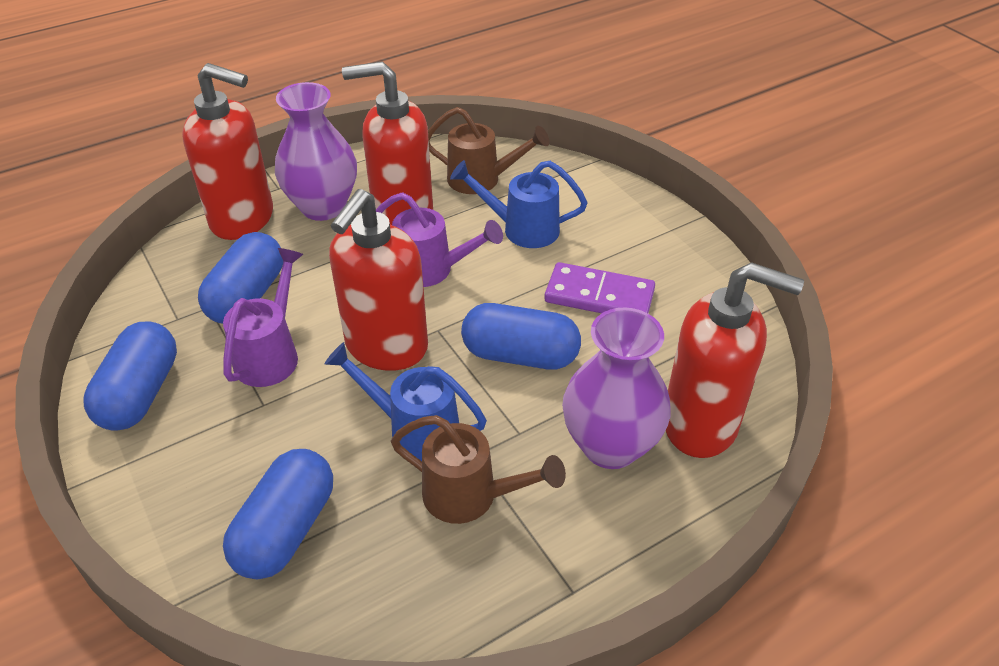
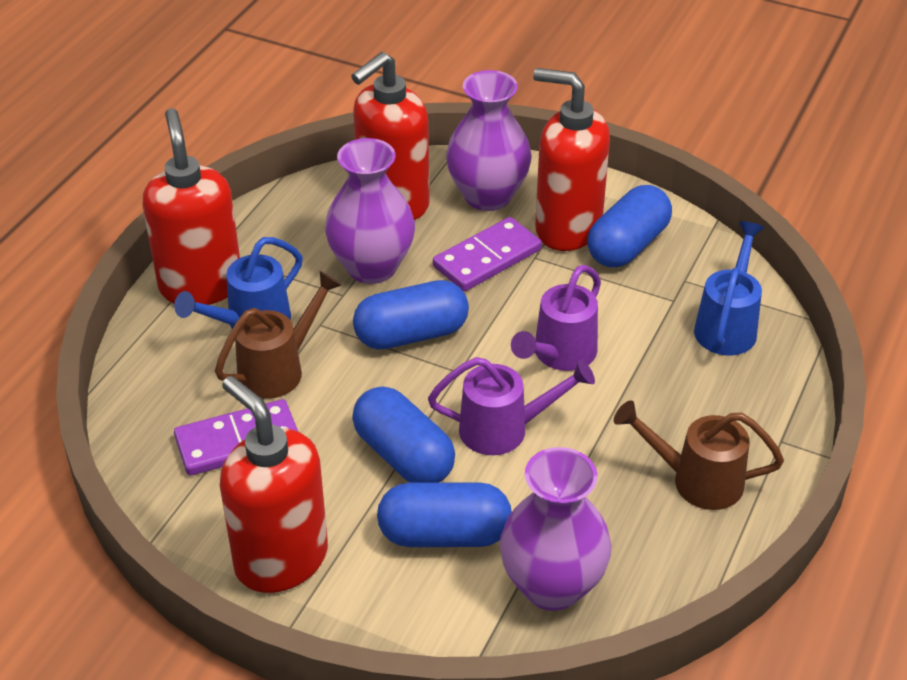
purple domino: [544,262,655,314] = 1 -> [174,399,298,476] [433,217,542,291] = 2
purple vase: [275,82,357,221] [562,307,671,469] = 2 -> [325,138,415,284] [446,70,532,211] [500,447,611,611] = 3

